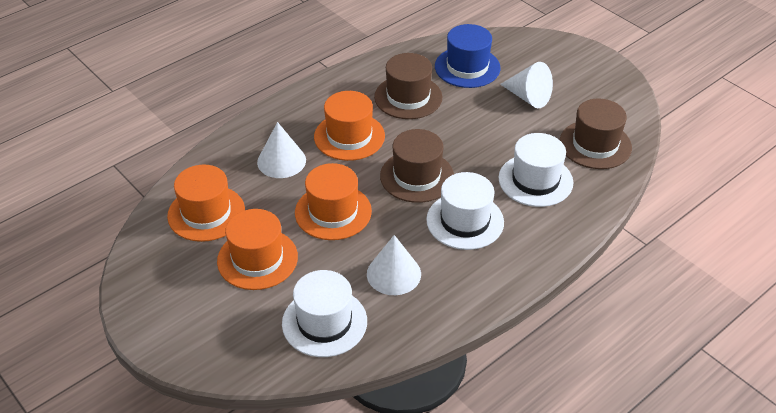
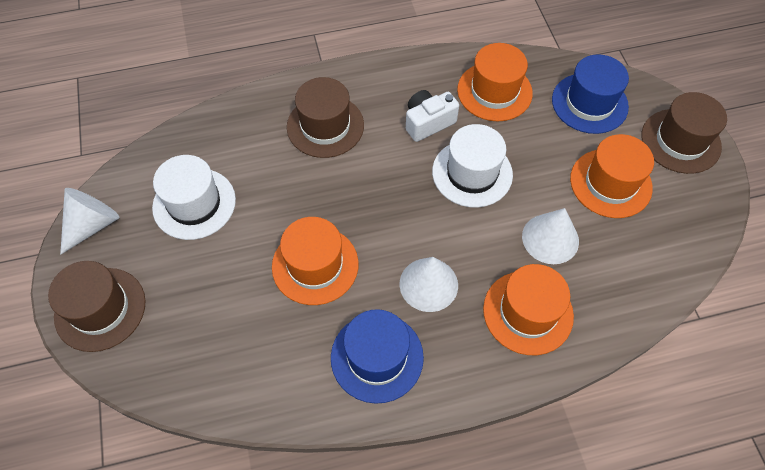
blue hat: [435,24,501,88] = 1 -> [331,309,424,404] [552,54,629,134] = 2
white camera: none = 0 -> [406,90,459,142] = 1
white hat: [282,270,367,357] [426,172,504,250] [499,133,573,207] = 3 -> [152,155,236,240] [432,124,513,208] = 2

